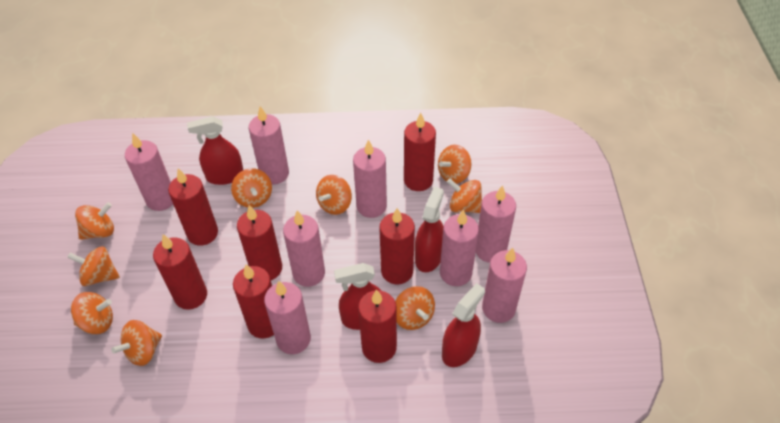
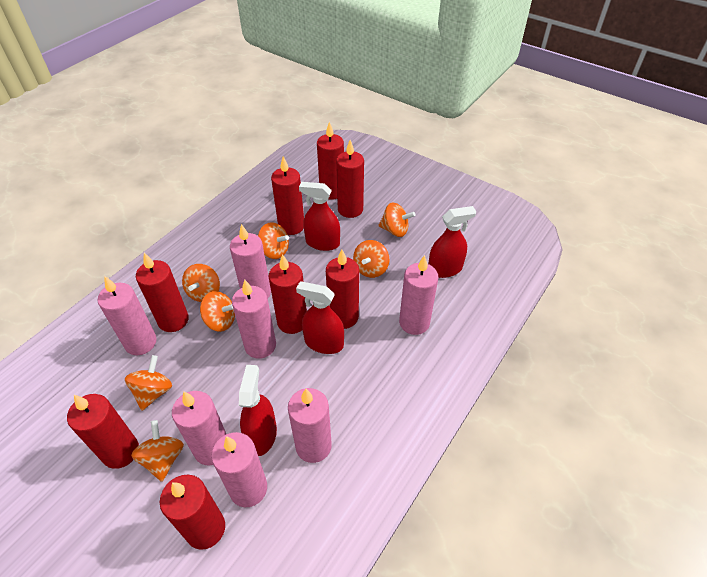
orange spinning top: [67,246,120,286] [71,292,113,334] [75,202,114,240] [111,320,162,366] [231,168,272,208] [316,175,352,215] [395,286,435,330] [438,145,472,184] [447,178,482,213] = 9 -> [125,355,172,411] [131,420,184,482] [182,264,220,302] [200,291,235,332] [258,222,289,259] [353,240,389,278] [378,203,416,237] = 7
pink candle: [125,133,173,211] [249,106,289,185] [264,281,311,354] [283,210,325,287] [353,139,387,218] [440,209,479,286] [476,185,516,263] [482,247,527,323] = 8 -> [97,276,157,355] [172,391,226,466] [211,432,267,507] [230,224,271,298] [232,279,276,359] [288,388,332,463] [399,255,438,335] = 7
red candle: [153,234,207,310] [168,168,218,246] [233,264,274,338] [237,205,282,280] [358,289,397,363] [379,208,415,285] [404,113,436,191] = 7 -> [67,394,139,469] [136,253,189,332] [160,475,225,550] [268,254,307,334] [271,156,304,235] [317,121,344,200] [326,250,359,329] [336,140,364,218] = 8

